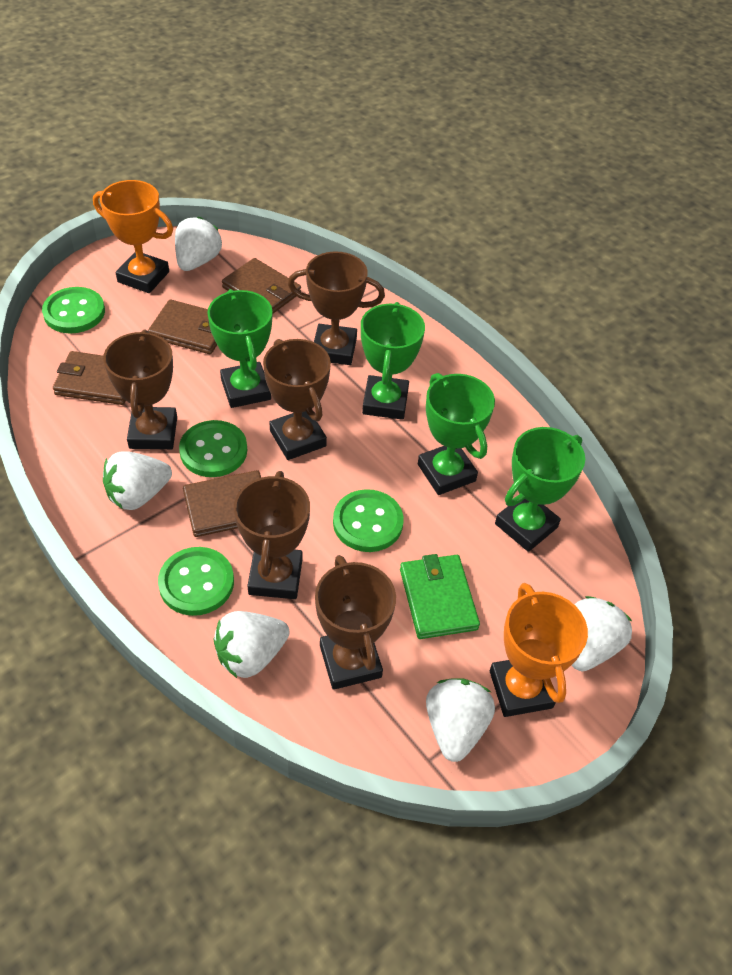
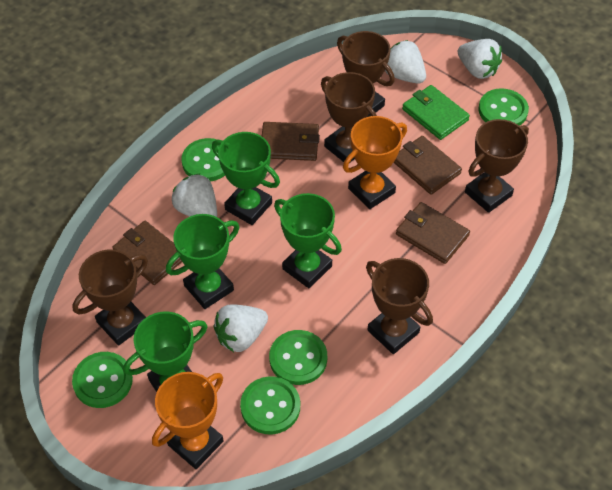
green button: [42,287,105,333] [158,547,234,616] [179,420,247,477] [333,489,404,552] = 4 -> [72,352,133,408] [182,138,225,182] [240,376,300,434] [269,330,327,385] [479,88,529,126] = 5
white strawberry: [103,451,172,510] [175,217,222,271] [213,611,290,678] [426,678,495,762] [572,596,632,671] = 5 -> [172,173,217,217] [213,304,268,352] [385,40,426,84] [458,39,502,79] = 4

